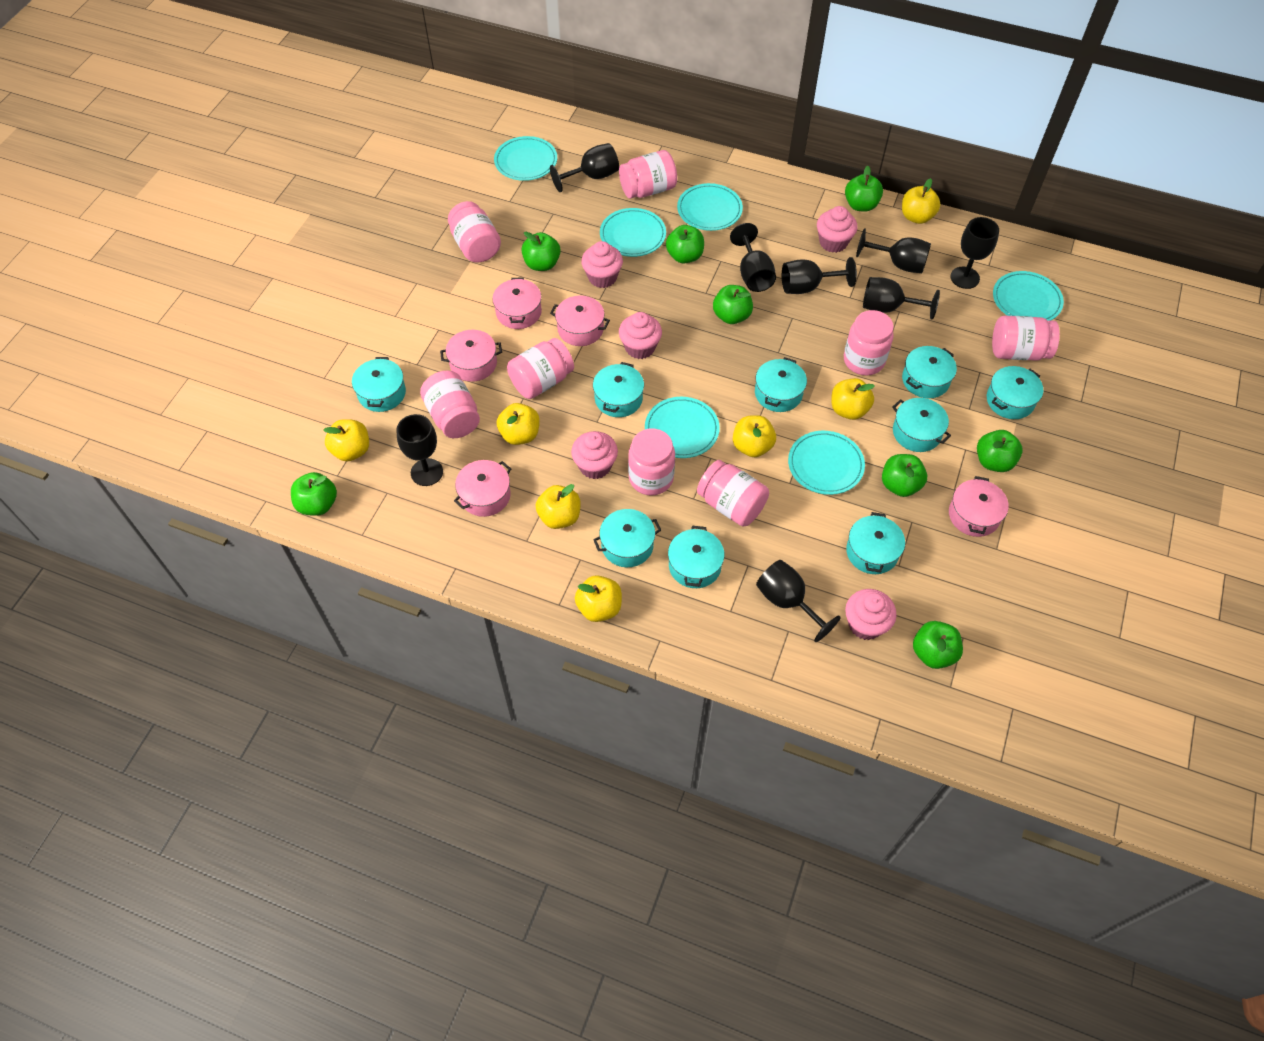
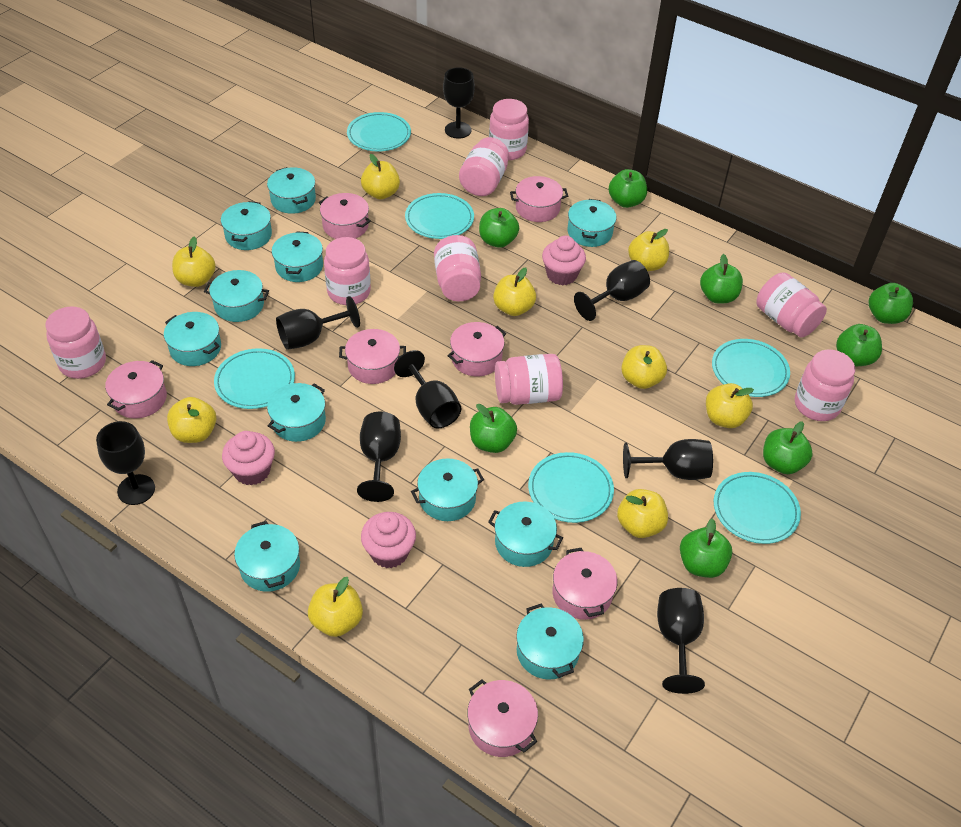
pink cupcake: [571,431,618,479] [581,241,623,288] [619,312,662,359] [817,206,857,253] [845,589,897,640] = 5 -> [222,431,275,486] [361,512,416,568] [542,236,586,285] = 3
pink pot: [440,330,502,382] [454,460,511,517] [492,277,542,329] [550,295,610,346] [949,476,1009,537] = 5 -> [105,360,167,418] [319,193,371,239] [339,329,406,384] [448,322,506,376] [467,679,538,757] [510,176,568,222] [552,548,618,620] = 7
turquoise pot: [352,357,406,412] [593,362,644,417] [593,509,661,567] [668,526,724,588] [755,357,807,412] [846,512,905,574] [892,398,951,452] [902,346,957,398] [987,366,1043,419] = 9 -> [164,312,221,366] [204,270,269,322] [221,201,272,250] [234,521,300,592] [267,167,316,214] [267,383,326,442] [272,231,323,282] [411,458,484,521] [488,502,563,567] [516,604,584,680] [567,199,617,247] = 11
yellow apple: [324,419,369,461] [497,403,540,445] [536,484,581,529] [575,575,622,622] [733,415,776,457] [831,378,875,420] [902,178,941,224] = 7 -> [167,397,216,443] [172,237,216,287] [308,577,363,637] [361,154,400,199] [493,267,536,316] [617,489,668,538] [621,345,667,389] [628,229,669,271] [706,383,754,428] = 9

